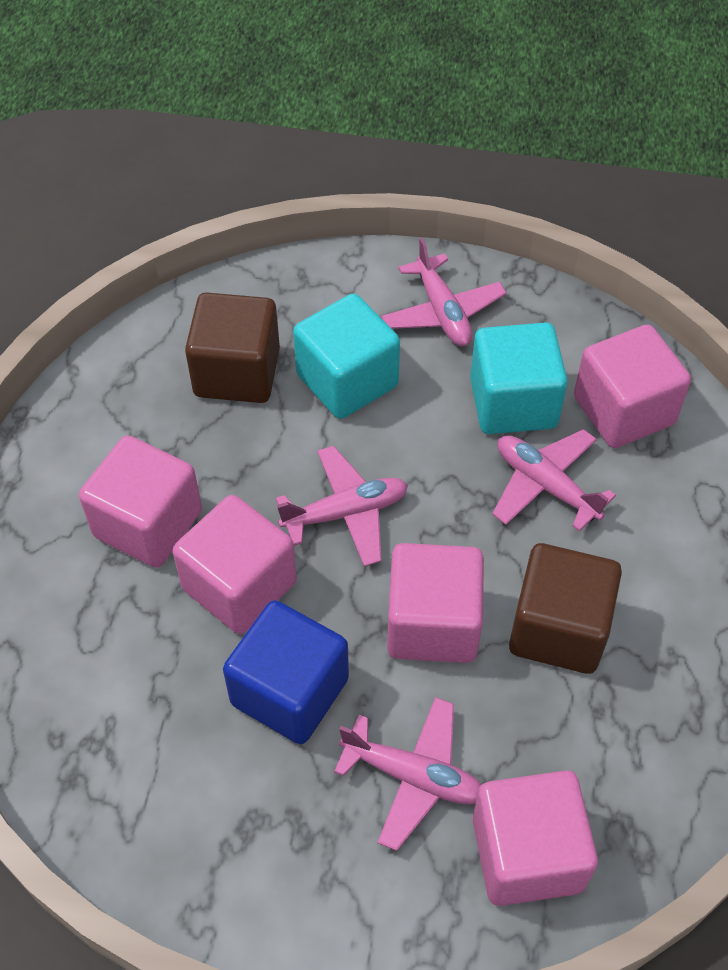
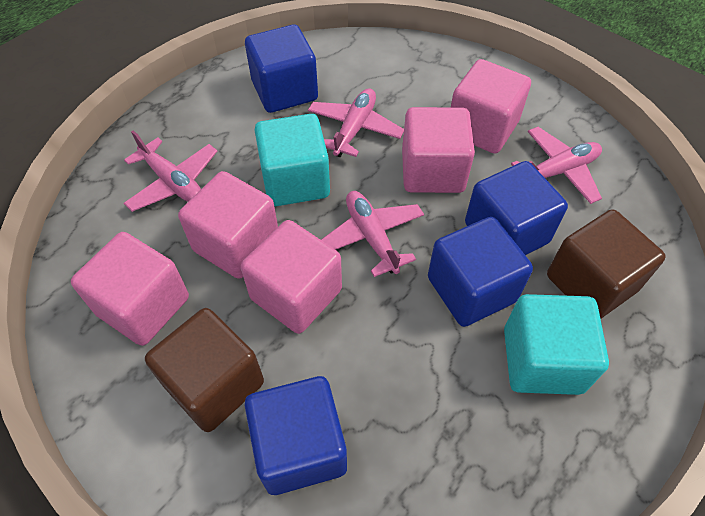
blue cube: [223,600,349,744] = 1 -> [244,376,347,495] [245,25,318,113] [428,217,533,327] [465,161,568,255] = 4

